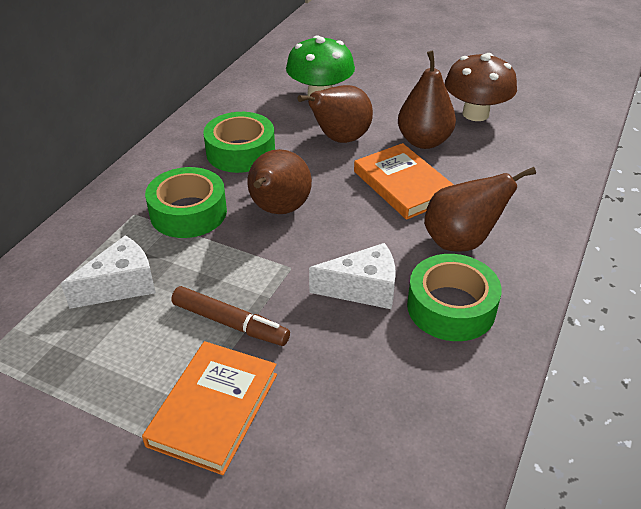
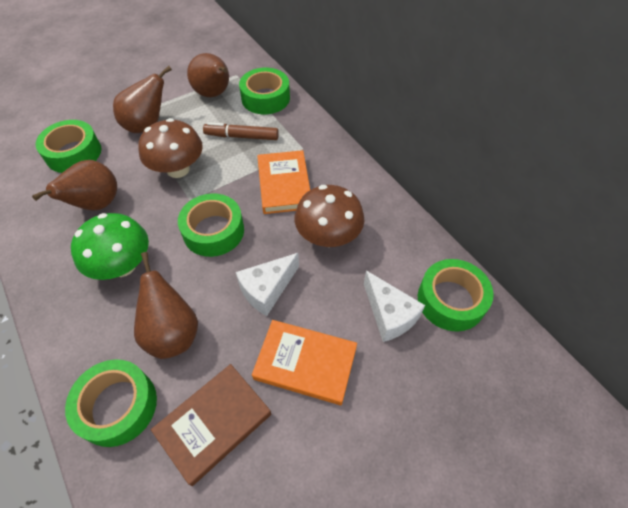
brown book: none = 0 -> [151,364,271,486] = 1
brown mushroom: [445,53,517,121] = 1 -> [138,118,203,178] [295,185,364,247] = 2
green tape: [145,167,227,238] [203,112,275,173] [407,254,502,341] = 3 -> [36,120,101,173] [65,359,157,447] [178,193,244,257] [239,68,290,114] [418,259,494,332] = 5

